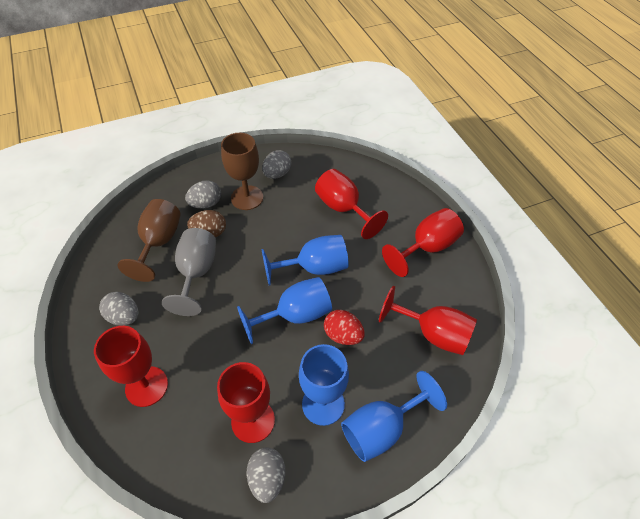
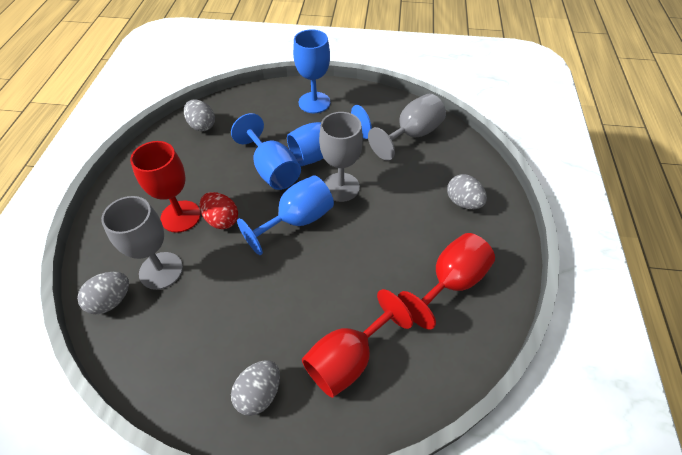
brown egg: [187,210,226,237] = 1 -> none = 0
brown goblet: [118,199,181,282] [221,133,263,210] = 2 -> none = 0
grey goblet: [162,228,216,316] = 1 -> [101,196,183,290] [319,112,363,202] [368,94,446,161] = 3
red goblet: [94,326,168,407] [217,362,275,443] [315,169,388,239] [379,286,477,355] [382,208,464,277] = 5 -> [130,141,201,233] [302,289,413,398] [398,233,495,330] = 3

